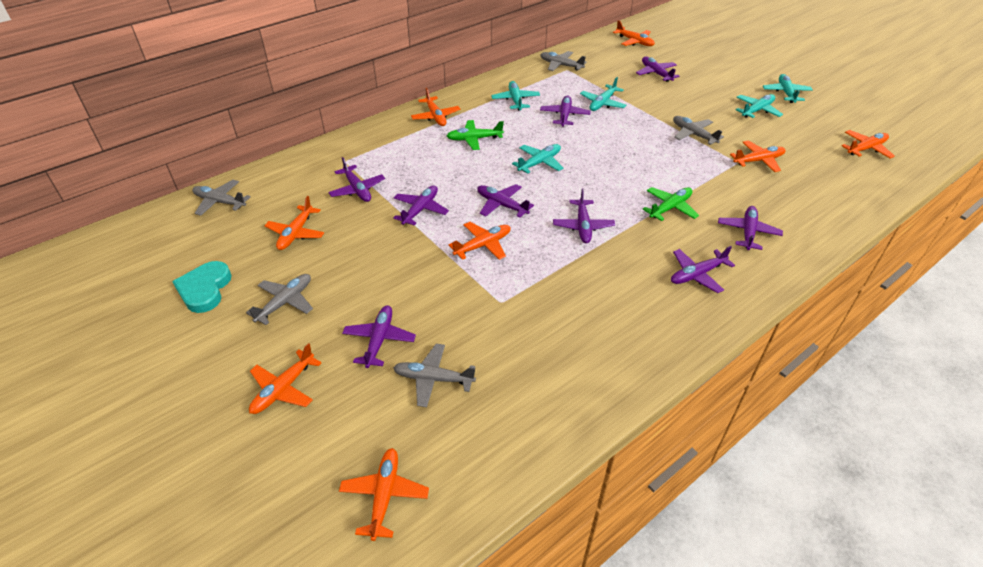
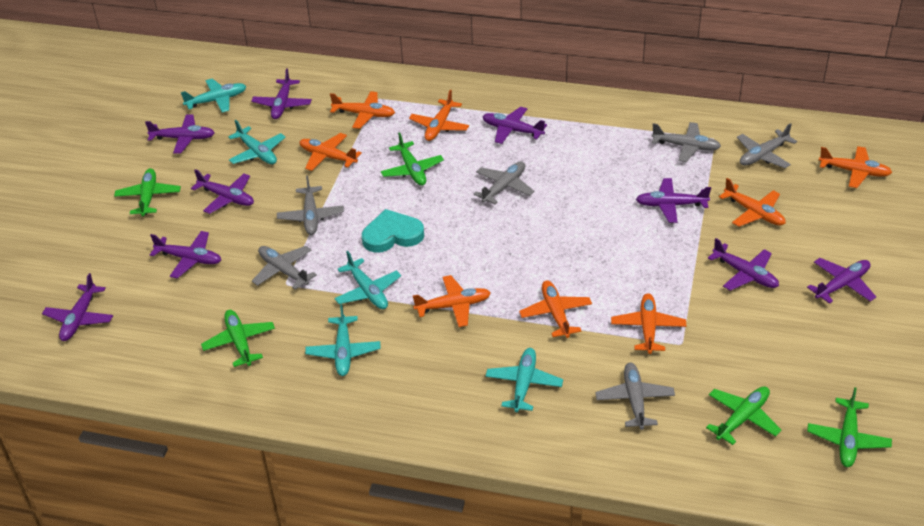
green plane: [447,120,504,150] [642,187,699,221] = 2 -> [114,168,181,216] [201,310,275,367] [381,132,444,186] [706,386,781,445] [807,387,892,467] = 5
grey plane: [192,180,251,216] [246,274,313,325] [393,344,476,407] [541,51,587,71] [673,116,724,145] = 5 -> [252,246,317,289] [277,175,344,235] [473,161,534,204] [595,363,675,430] [651,122,721,162] [737,123,797,168] = 6

